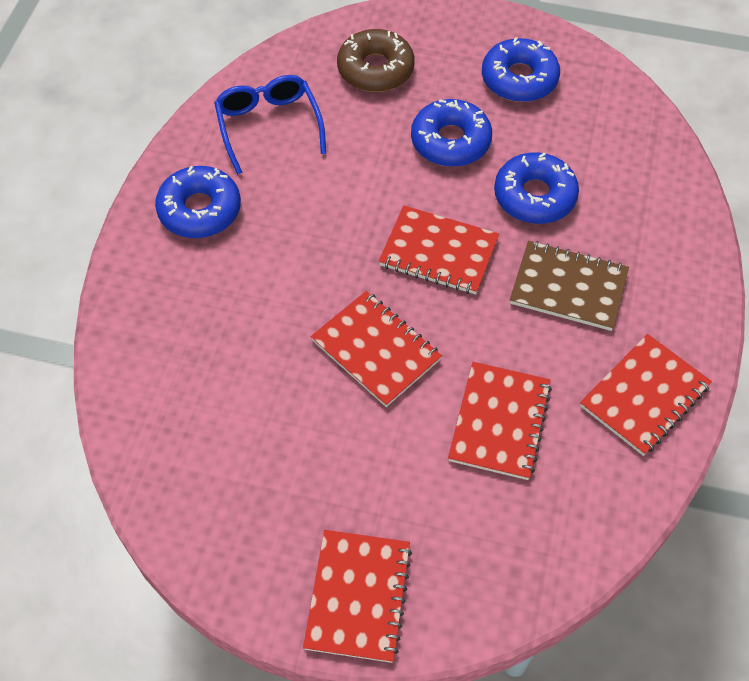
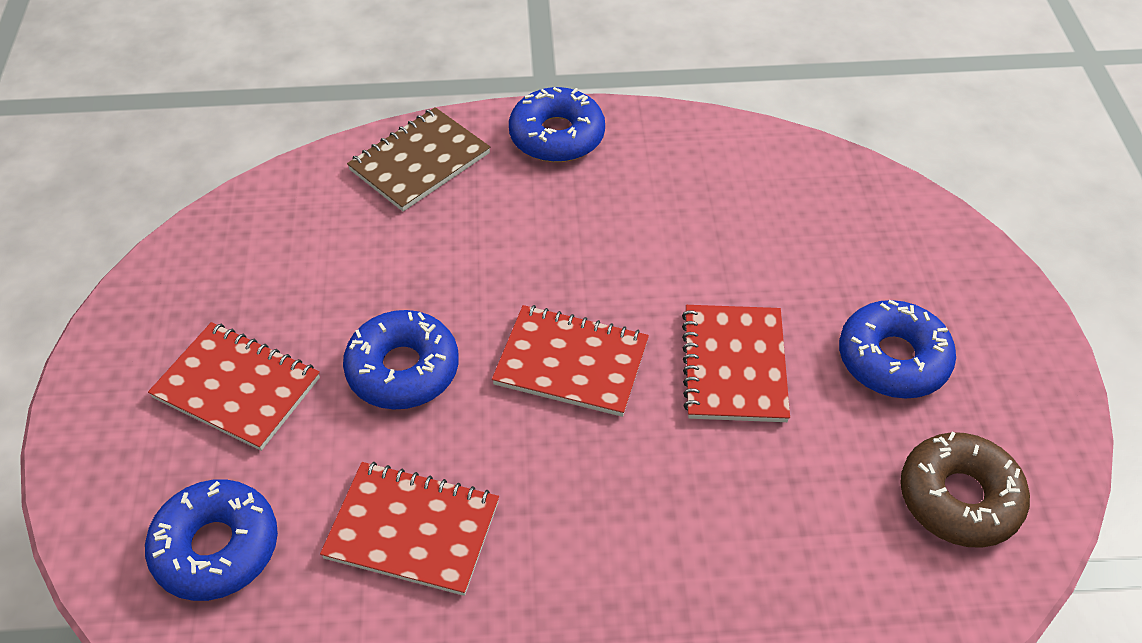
blue glasses: [214,75,326,175] = 1 -> none = 0
red notebook: [303,530,412,663] [311,291,442,407] [379,206,499,295] [448,362,552,480] [580,334,712,456] = 5 -> [148,322,320,451] [320,462,499,596] [492,305,649,417] [682,305,790,422] = 4

